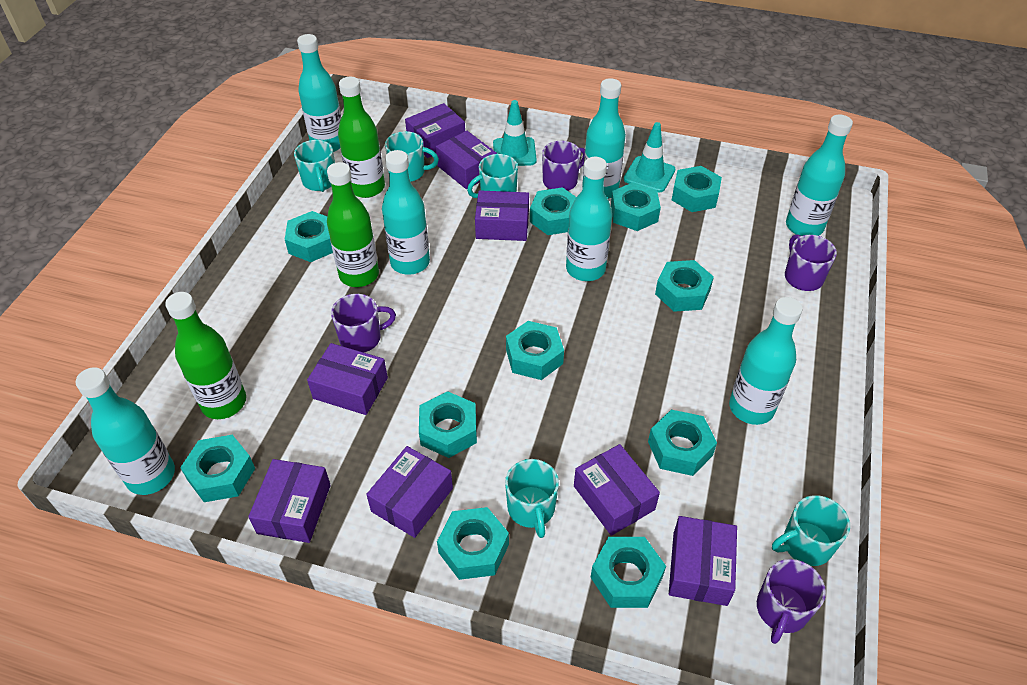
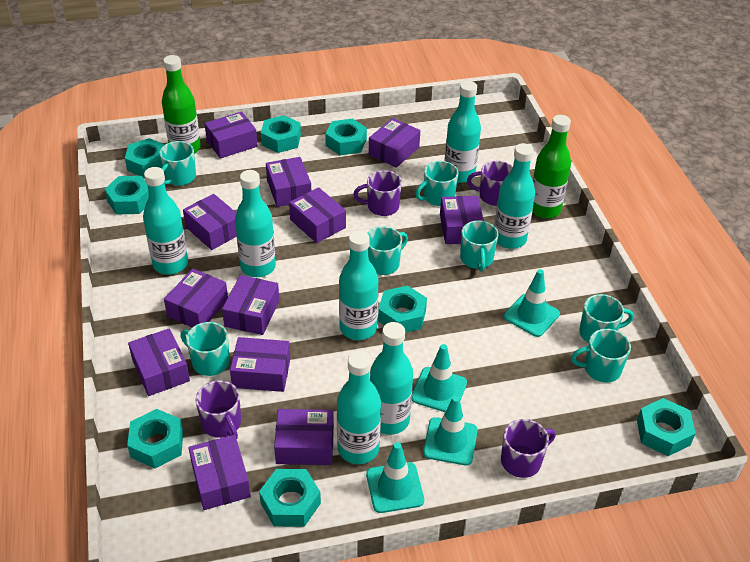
green bottle: [165,292,246,419] [327,162,379,287] [338,77,385,198] = 3 -> [162,55,201,154] [532,115,571,219] = 2
purple box: [248,459,331,543] [307,343,388,415] [366,446,453,538] [405,103,465,158] [436,131,497,189] [475,190,529,241] [574,444,660,536] [669,516,737,606] = 8 -> [128,328,190,396] [164,269,228,328] [183,194,237,250] [188,435,251,510] [204,112,258,159] [222,275,279,335] [230,337,290,392] [266,157,311,207] [274,409,334,465] [289,187,346,243] [369,118,420,168] [440,196,484,244] = 12
turquoise mug: [294,140,335,192] [385,131,439,182] [467,154,518,198] [505,459,559,538] [772,495,850,566] = 5 -> [159,141,196,186] [180,322,230,376] [368,226,408,275] [415,161,459,206] [460,220,498,271] [571,329,631,383] [579,294,634,343] = 7
turquoise nut: [180,435,255,502] [285,211,333,262] [419,391,477,458] [437,507,509,580] [506,321,564,380] [530,187,576,235] [590,537,666,608] [611,182,661,231] [648,410,717,476] [655,260,714,312] [672,166,722,212] = 11 -> [104,176,149,215] [125,138,165,178] [127,409,183,469] [259,469,321,527] [261,115,301,153] [325,119,367,155] [378,285,427,333] [637,398,696,456] = 8
turquoise traffic cone: [493,100,537,166] [624,122,676,192] = 2 -> [366,442,424,513] [412,344,467,412] [423,396,478,466] [504,269,560,337] = 4

